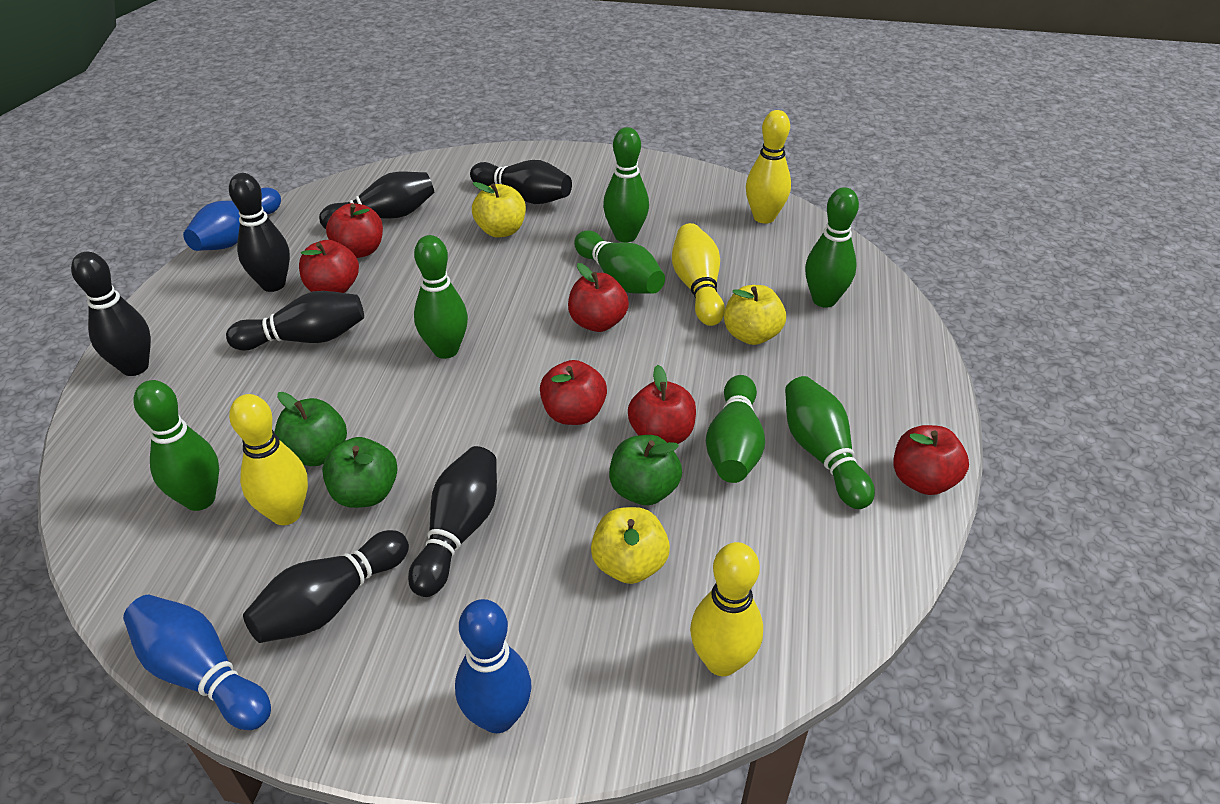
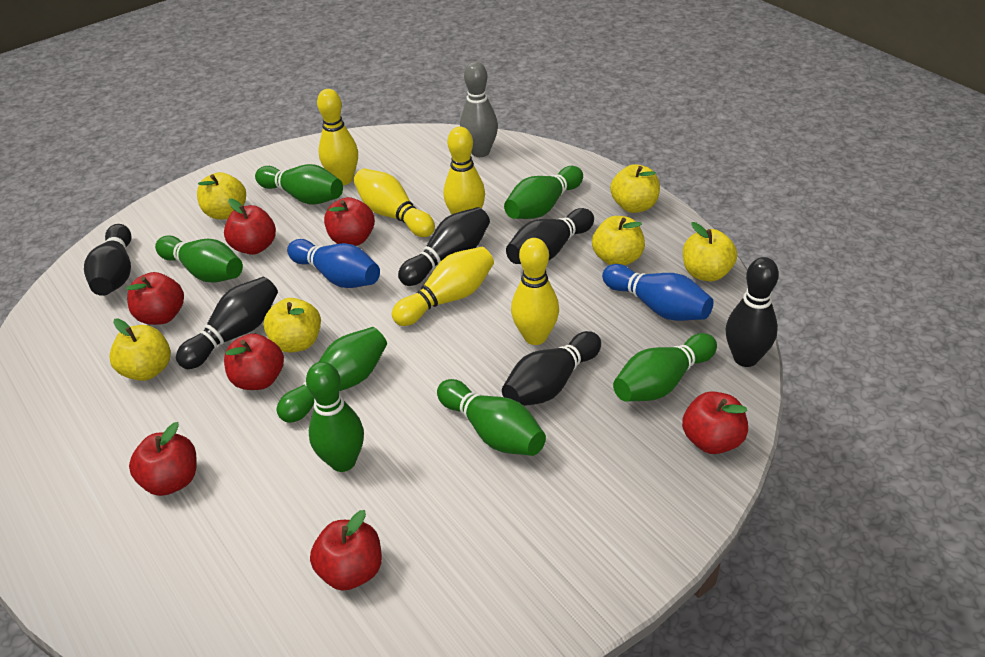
black bowling pin: [71,252,151,376] [226,291,364,351] [229,173,290,292] [243,530,409,643] [319,172,435,229] [408,446,497,597] [470,160,572,204] = 7 -> [84,224,131,296] [176,277,278,369] [398,207,490,286] [502,331,601,406] [506,208,594,264] [726,257,779,367] = 6
blue bowling pin: [123,595,271,730] [183,188,281,251] [455,599,532,733] = 3 -> [287,239,380,288] [602,264,713,321] = 2
green apple: [274,392,347,466] [322,437,398,508] [609,435,682,505] = 3 -> none = 0
grey bowling pin: none = 0 -> [460,62,498,157] = 1
red apple: [299,240,359,293] [326,203,383,258] [540,360,607,425] [568,263,629,332] [628,365,696,444] [893,425,969,495] = 6 -> [126,272,184,325] [129,422,197,496] [224,199,276,255] [224,333,284,390] [310,510,382,591] [324,197,375,246] [682,391,748,454] = 7
yellow apple: [472,182,526,238] [591,507,670,584] [724,285,786,345] = 3 -> [109,318,171,381] [197,172,246,220] [263,298,321,353] [592,216,645,265] [610,164,660,213] [683,222,737,282] = 6
yellow bowling pin: [229,394,308,525] [672,223,725,326] [690,542,763,676] [746,110,791,224] = 4 -> [317,89,358,185] [354,168,435,237] [392,247,494,326] [444,127,485,214] [511,238,559,345] = 5

